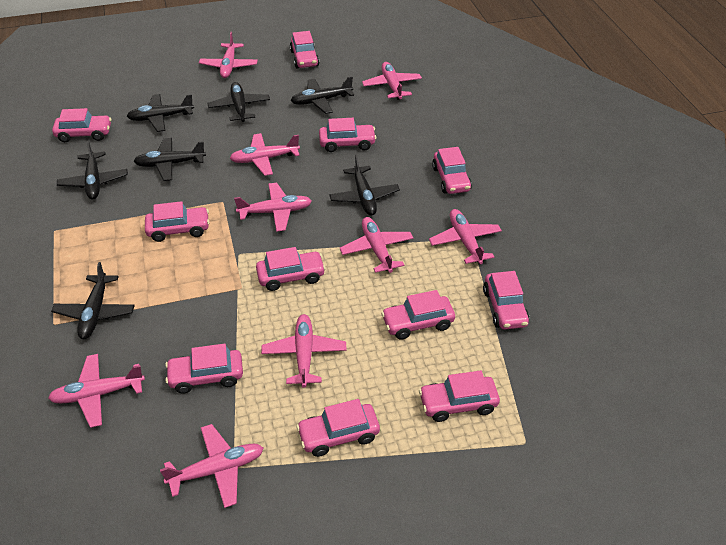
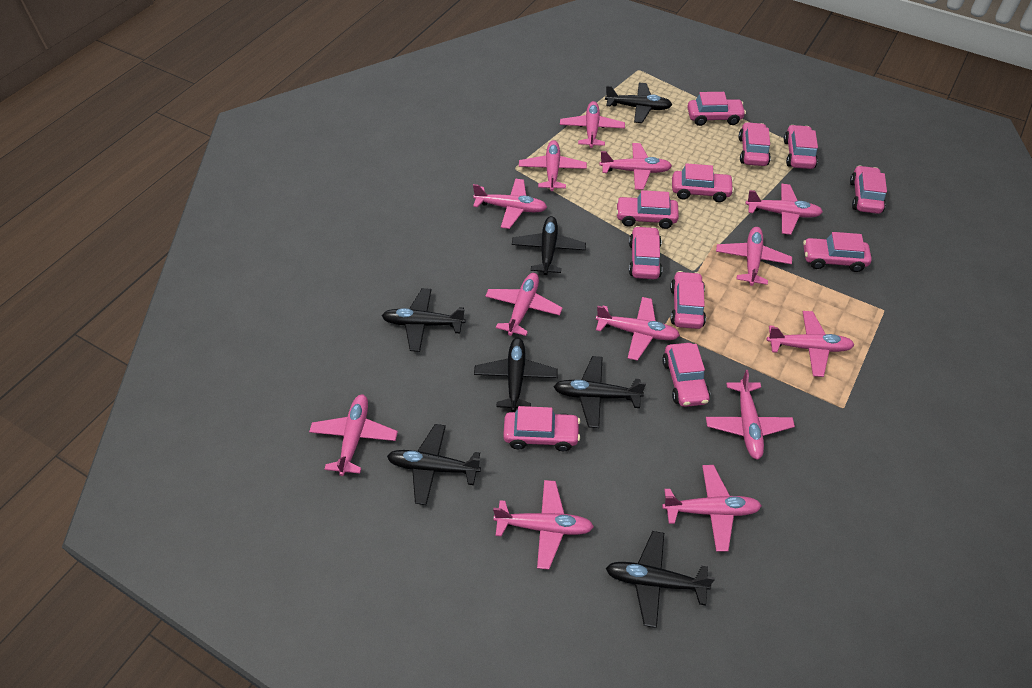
pink plane: [48,354,145,428] [160,424,263,508] [199,32,258,78] [230,133,300,176] [234,183,312,232] [261,314,347,388] [340,217,414,273] [362,62,422,100] [429,209,502,264] = 9 -> [309,394,398,476] [473,178,547,229] [485,273,563,336] [493,480,594,570] [519,140,587,191] [560,101,625,148] [596,297,680,361] [599,143,672,190] [662,465,762,552] [706,370,795,460] [716,227,792,286] [745,184,823,235] [767,311,854,377] = 13

